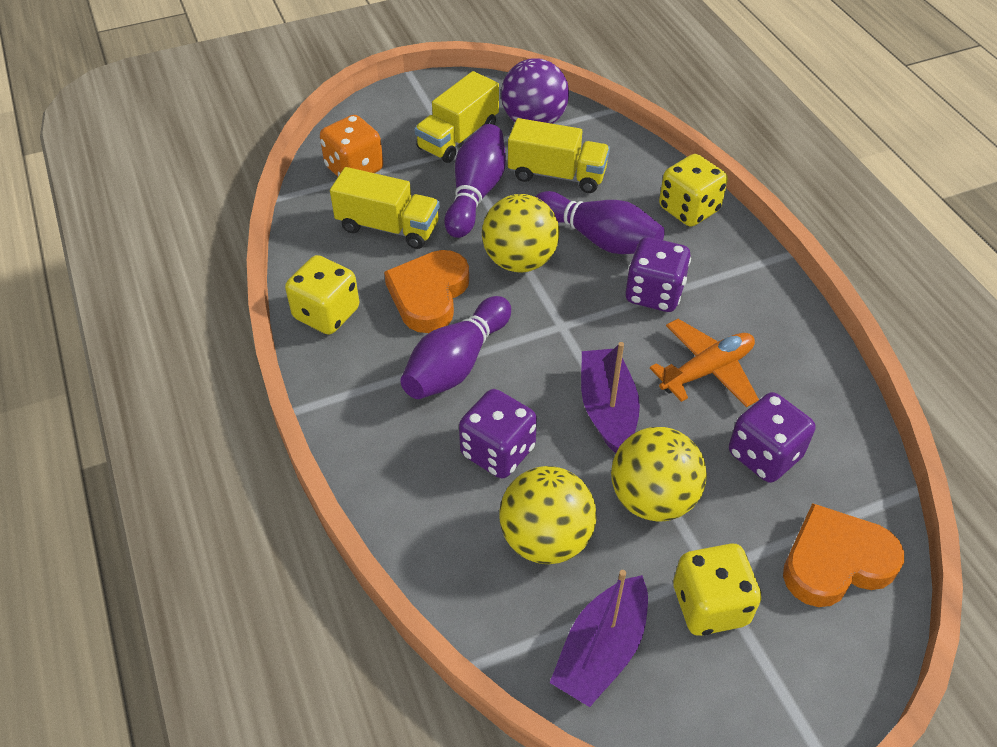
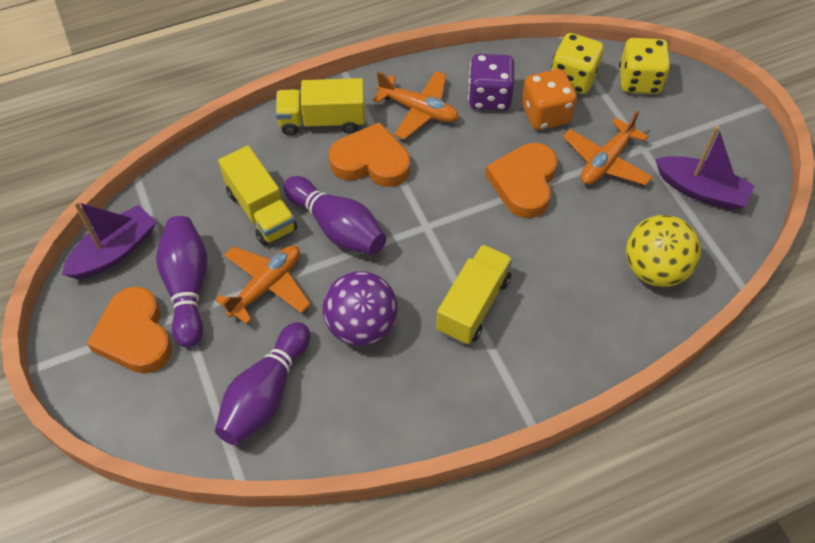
orange heart: [384,250,469,333] [783,503,904,607] = 2 -> [87,287,172,374] [329,122,410,187] [485,143,558,218] = 3
orange plane: [650,319,759,408] = 1 -> [215,245,311,325] [373,71,459,140] [563,110,652,185] = 3
purple dice: [459,389,537,478] [626,237,691,312] [729,392,815,483] = 3 -> [468,54,514,110] = 1
yellow ball: [482,194,559,273] [499,466,596,564] [611,427,707,522] = 3 -> [626,215,701,287] = 1
yellow dice: [285,255,359,335] [659,154,728,227] [673,543,761,636] = 3 -> [551,33,604,94] [619,38,671,94] = 2

